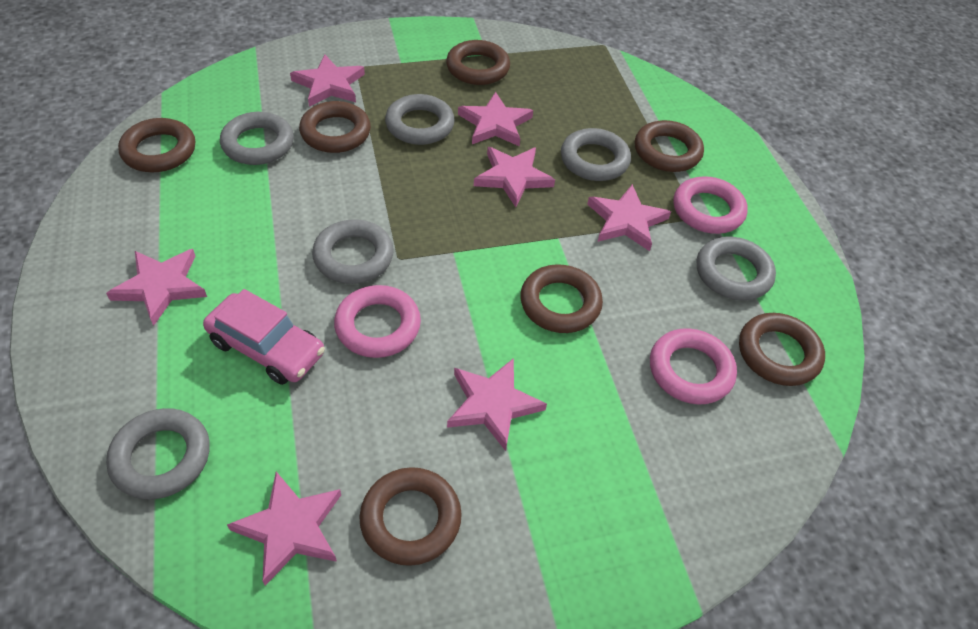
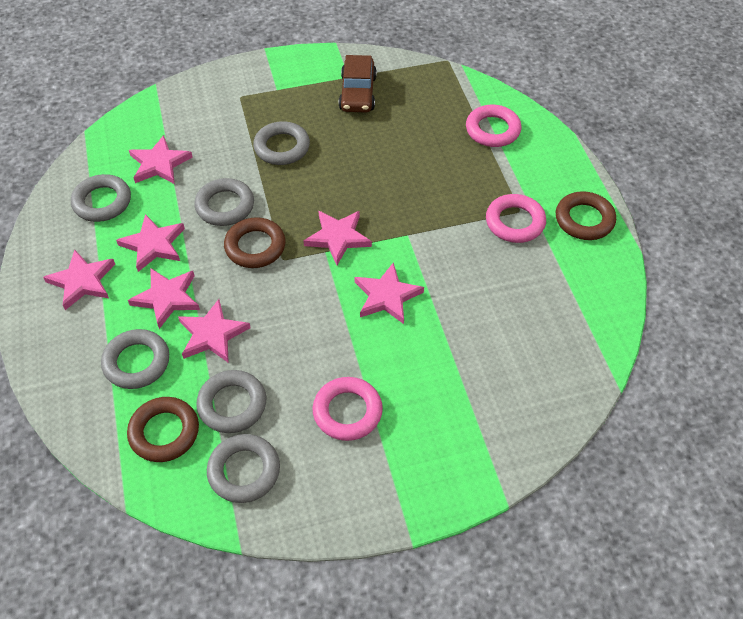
brown car: none = 0 -> [339,55,377,112] = 1
brown ring: [118,118,195,172] [299,101,371,153] [359,467,462,566] [446,40,510,85] [520,264,603,333] [635,120,704,172] [739,313,825,386] = 7 -> [127,397,199,462] [224,217,286,268] [556,191,616,240] = 3
pink car: [203,289,325,385] = 1 -> none = 0

